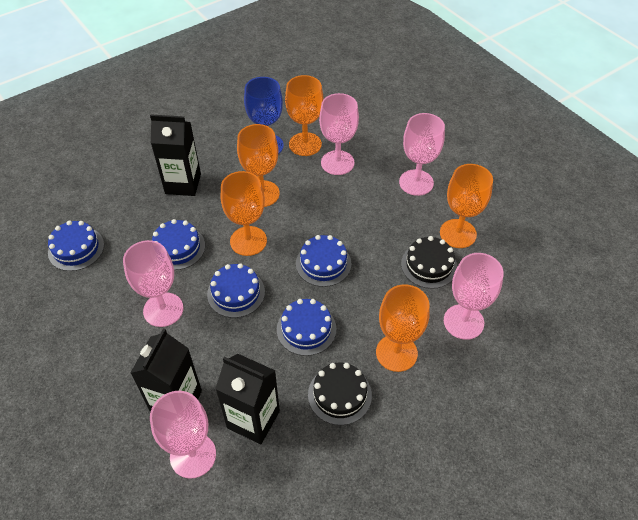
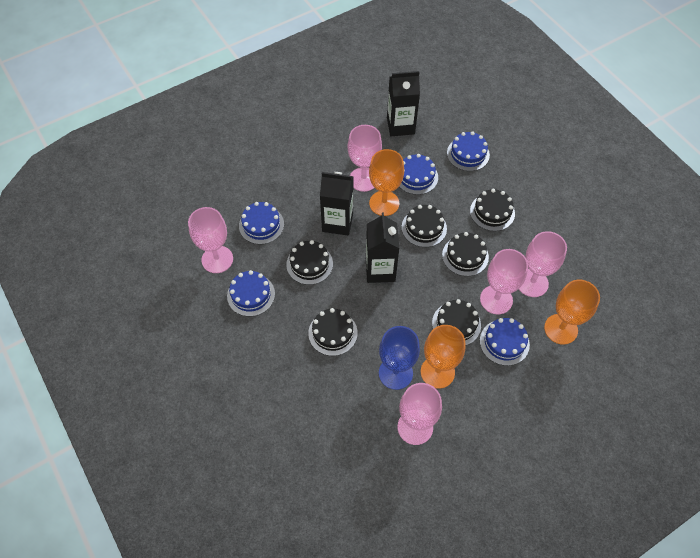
black cake: [308,362,372,425] [401,236,457,289] = 2 -> [286,240,333,285] [308,308,358,356] [402,205,447,247] [432,299,481,346] [442,232,489,276] [470,189,515,231] = 6
orange goblet: [221,171,267,256] [237,124,280,207] [285,75,324,156] [376,284,429,372] [440,164,493,248] = 5 -> [369,149,404,216] [421,325,465,389] [544,280,600,345] = 3

